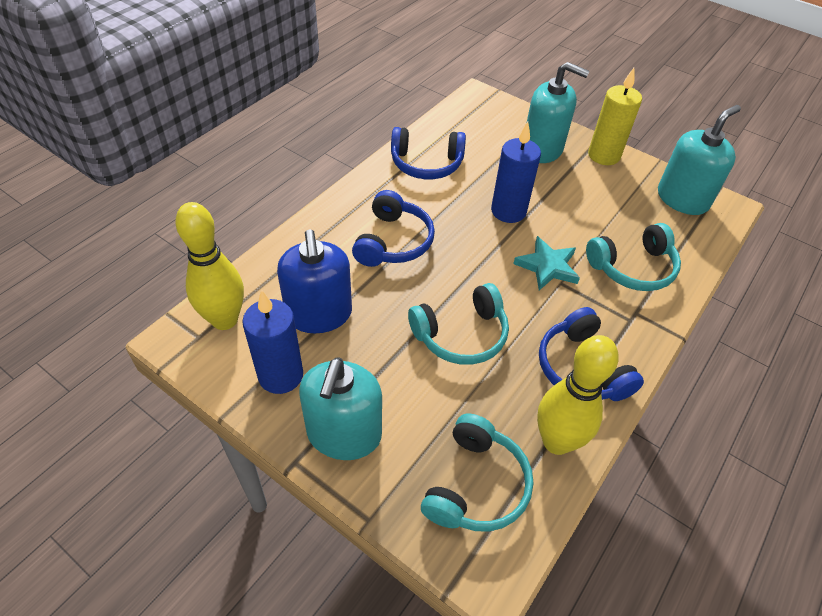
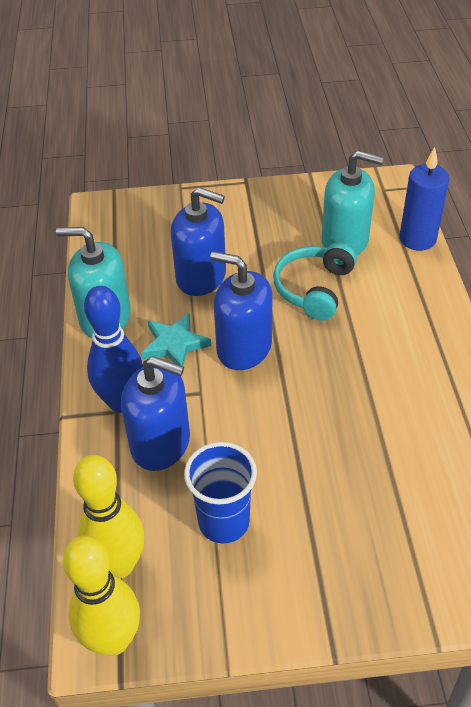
blue bowling pin: none = 0 -> [84,286,143,413] = 1
blue candle: [242,290,303,394] [491,122,541,223] = 2 -> [400,147,449,251] = 1
blue cup: none = 0 -> [184,442,257,543] = 1
blue headphones: [352,190,435,267] [391,127,466,179] [539,307,644,401] = 3 -> none = 0
blue soap dispenser: [277,229,352,333] = 1 -> [121,356,190,471] [171,187,226,296] [210,251,272,370] = 3
turquoise headphones: [408,283,509,365] [421,414,534,532] [586,223,681,291] = 3 -> [273,242,357,321] = 1
turquoise soap dispenser: [299,358,382,460] [527,62,589,163] [658,105,741,215] = 3 -> [56,227,131,338] [321,150,384,255] = 2
yellow candle: [588,68,642,165] = 1 -> none = 0

